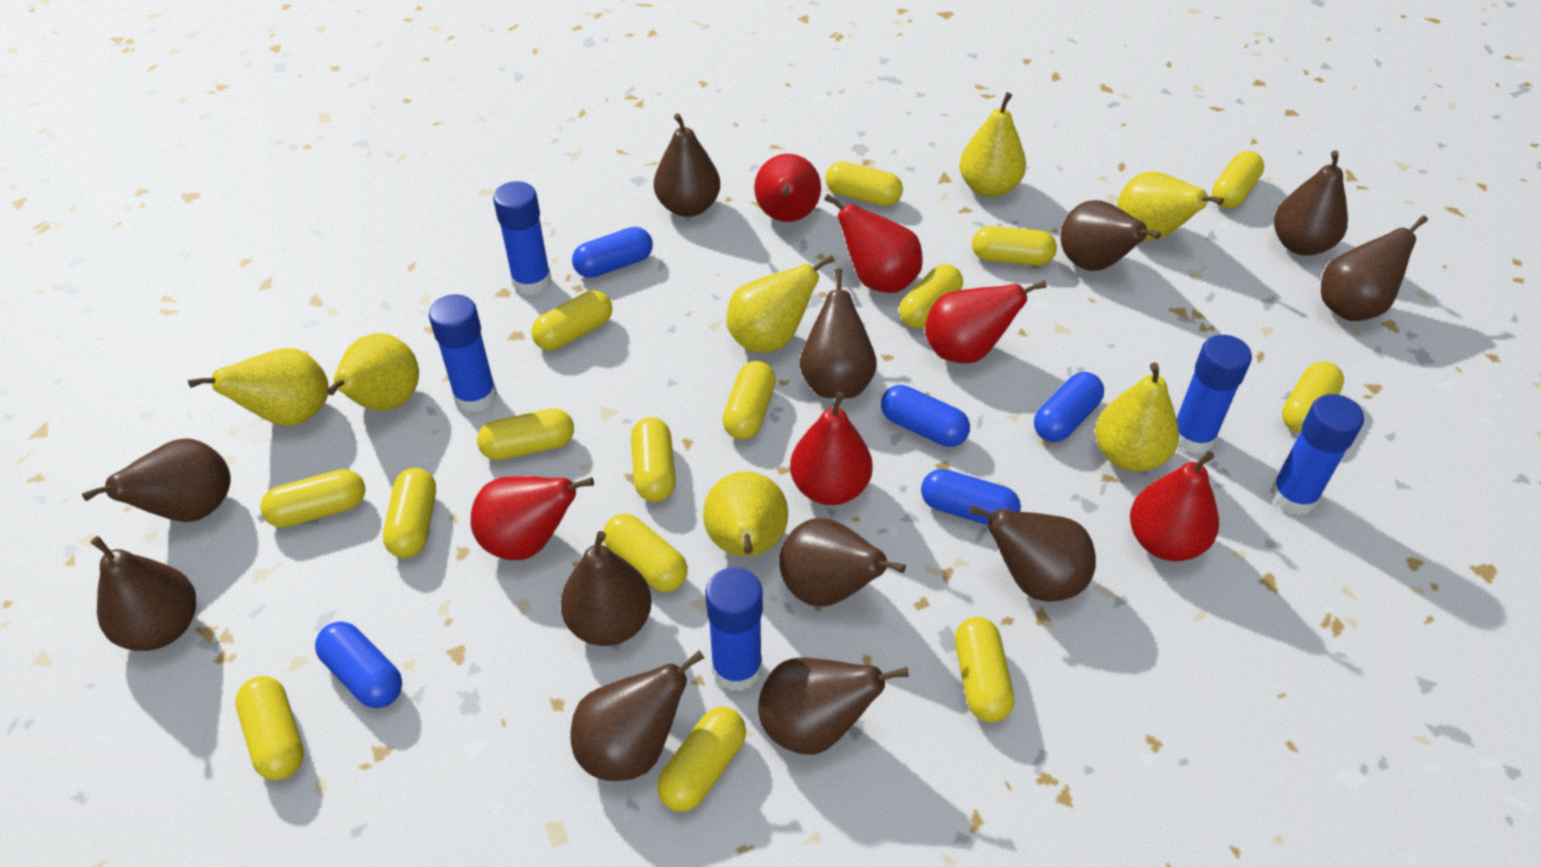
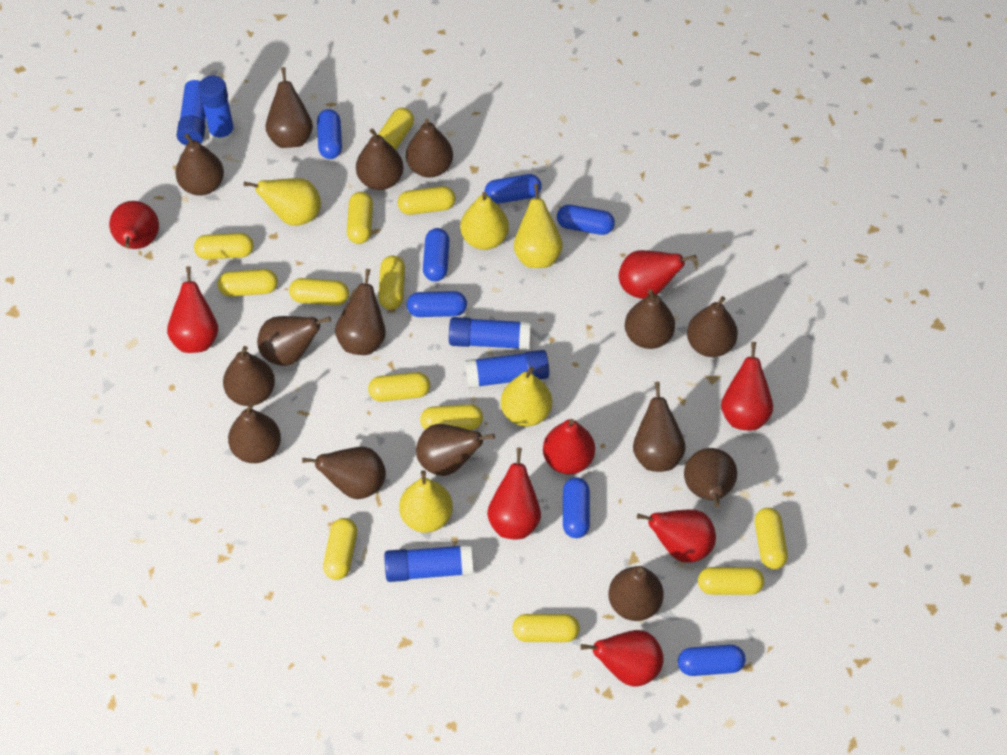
blue capsule: [315,621,402,708] [572,227,653,278] [881,385,970,447] [921,469,1021,525] [1034,372,1104,442] = 5 -> [317,109,342,159] [407,291,467,317] [423,228,449,281] [484,174,542,204] [557,205,615,235] [563,477,590,538] [678,645,745,676] = 7
brown pear: [82,438,231,522] [91,536,196,651] [561,531,652,646] [571,650,704,781] [654,113,720,217] [758,658,909,755] [779,518,906,606] [800,268,877,398] [969,505,1096,602] [1060,200,1161,271] [1274,151,1348,256] [1321,215,1428,321] = 12 -> [175,133,224,196] [223,346,275,406] [228,403,281,463] [257,316,331,366] [266,67,313,148] [302,447,386,499] [335,269,386,355] [356,128,403,190] [406,119,453,178] [416,424,495,476] [608,566,664,621] [625,289,675,349] [633,382,686,472] [684,448,737,507] [687,296,738,357] = 15
red pear: [471,476,594,560] [754,154,821,222] [790,391,873,505] [824,194,923,293] [925,280,1046,363] [1130,451,1219,561] = 6 -> [109,201,159,249] [167,266,218,353] [487,448,541,539] [543,419,595,474] [580,630,663,687] [619,250,697,299] [637,509,716,563] [721,342,773,430] = 8
yellow capsule: [235,676,304,780] [260,469,365,528] [383,468,436,558] [477,409,574,460] [531,290,612,350] [603,514,688,592] [631,417,676,502] [657,707,746,812] [722,361,776,440] [825,162,903,206] [899,264,963,328] [955,617,1014,722] [972,226,1057,266] [1212,151,1264,208] [1282,361,1344,433] = 15 -> [194,233,254,259] [218,269,278,297] [289,278,349,306] [323,518,357,580] [347,192,373,244] [368,372,430,402] [378,108,414,150] [378,255,405,310] [398,186,455,215] [420,404,483,430] [512,614,580,642] [698,567,764,595] [755,508,788,569] = 13
yellow pear: [188,348,329,426] [327,333,419,411] [703,472,788,556] [726,255,834,352] [960,92,1026,197] [1095,363,1179,472] [1117,172,1224,241] = 7 -> [244,178,321,226] [399,470,453,533] [460,192,509,250] [501,366,552,427] [514,184,563,268] = 5

